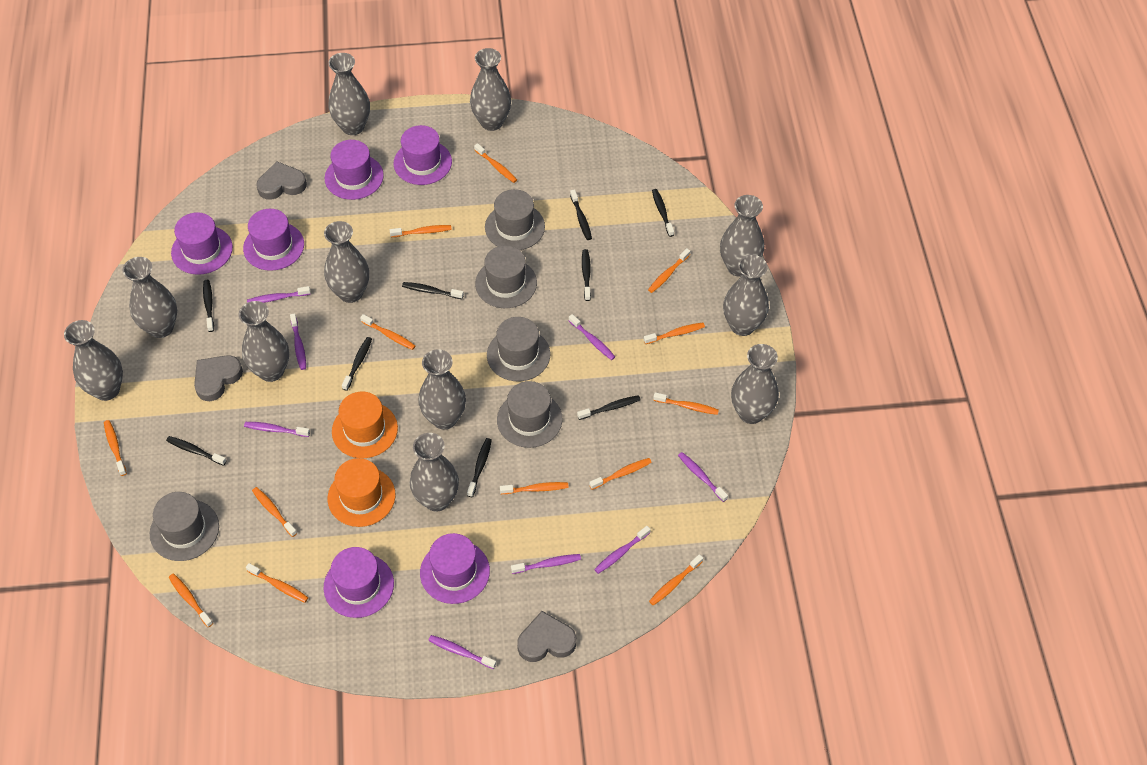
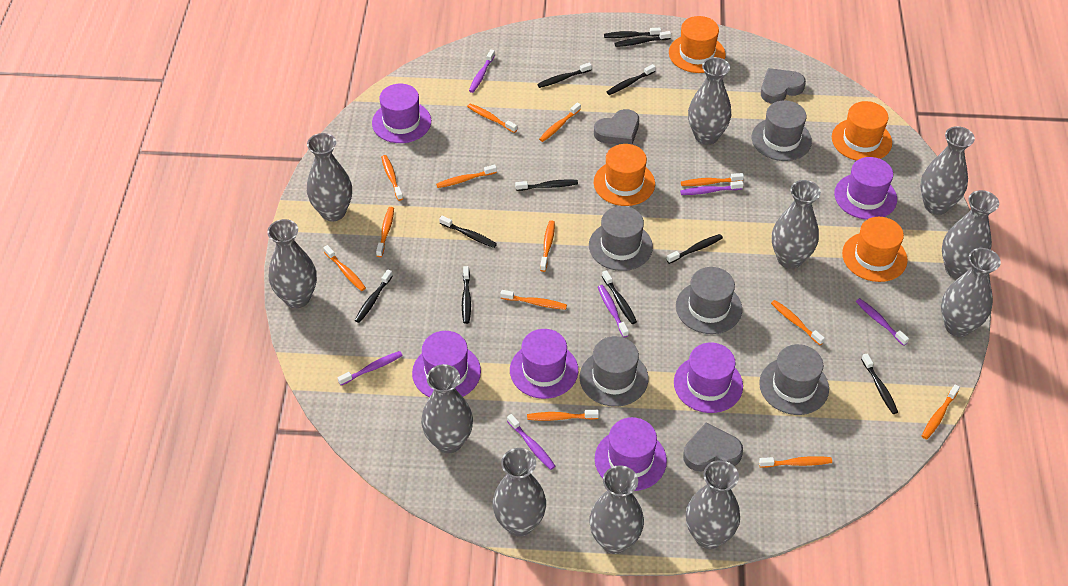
black toothbrush: [166,436,227,466] [203,280,214,332] [342,337,372,391] [402,282,464,299] [467,438,492,497] [570,189,592,240] [577,395,641,420] [582,249,591,301] [652,189,674,237] = 9 -> [354,270,393,323] [439,216,497,248] [462,266,471,324] [515,179,578,191] [537,63,592,88] [602,270,637,324] [604,28,661,38] [607,64,655,95] [615,31,671,47] [666,234,723,264] [861,353,898,414] = 11
orange hat: [328,458,396,527] [332,392,398,458] = 2 -> [594,144,655,206] [669,16,726,73] [832,101,892,161] [842,217,908,282] = 4
purple toothbrush: [244,422,310,437] [247,286,311,303] [290,313,306,370] [428,635,496,669] [511,554,581,574] [569,314,615,360] [594,526,651,574] [678,452,728,502] = 8 -> [338,351,403,385] [469,49,495,93] [507,414,555,470] [598,285,629,338] [680,181,743,195] [856,298,909,346] = 6

